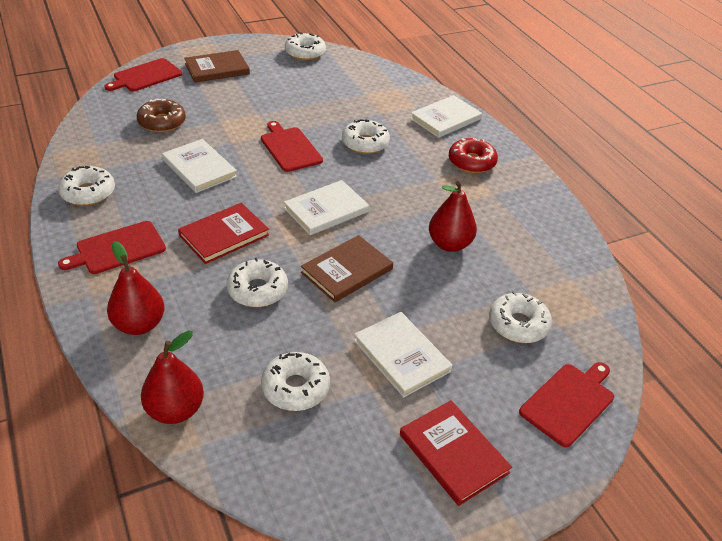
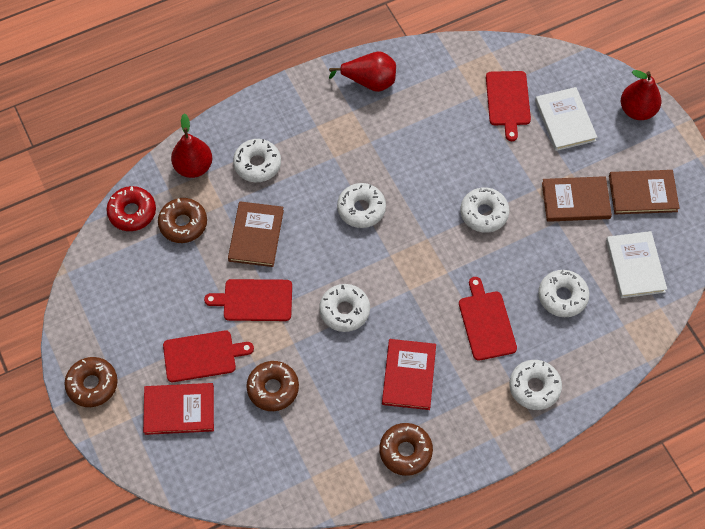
brown book: [184,50,250,83] [301,235,393,302] = 2 -> [228,201,284,267] [542,176,612,222] [609,170,680,214] = 3
brown donut: [137,99,186,133] = 1 -> [64,357,118,407] [158,198,207,243] [246,361,299,411] [379,423,433,476] = 4
white book: [162,139,237,193] [284,180,369,235] [354,312,453,397] [410,95,482,138] = 4 -> [535,87,597,151] [606,231,667,298] = 2

